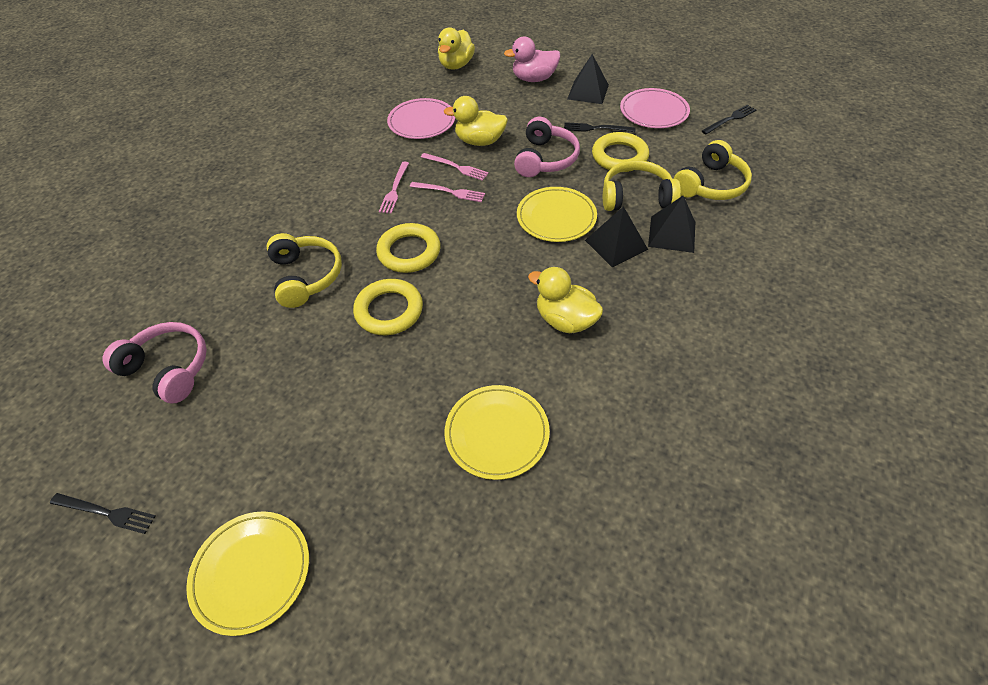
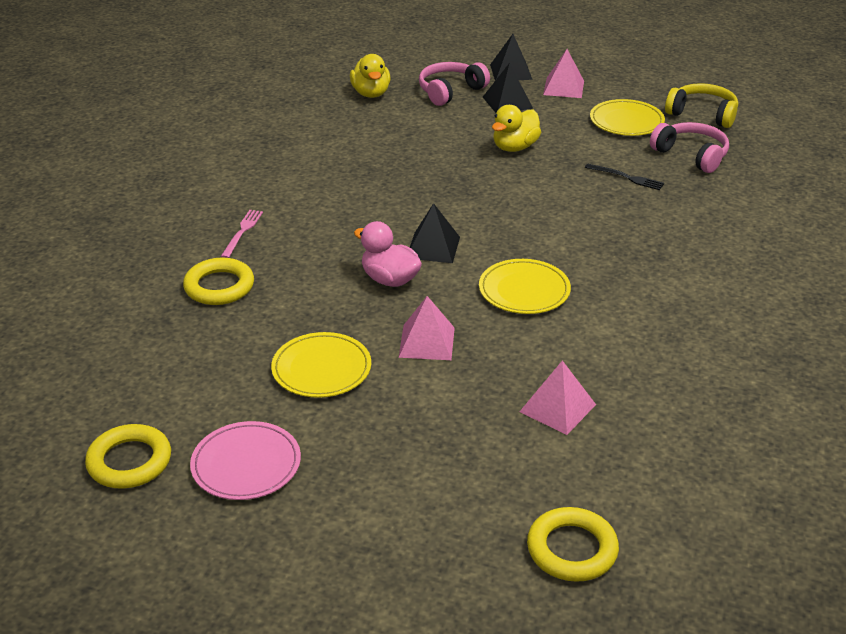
black fork: [50,493,156,534] [564,122,636,132] [702,105,756,134] = 3 -> [585,164,664,190] = 1
pink fork: [379,162,409,214] [410,182,485,202] [421,153,489,181] = 3 -> [221,210,263,258] = 1
pink plate: [387,98,455,139] [620,88,690,128] = 2 -> [190,421,301,500] = 1
pink pyramid: none = 0 -> [399,296,455,360] [519,360,596,435] [543,49,584,98] = 3
yellow duck: [438,27,475,70] [444,96,508,146] [528,267,603,333] = 3 -> [350,54,391,98] [492,105,541,152] = 2
yellow headphones: [267,233,342,308] [603,160,681,211] [674,140,752,200] = 3 -> [665,83,738,128] = 1

